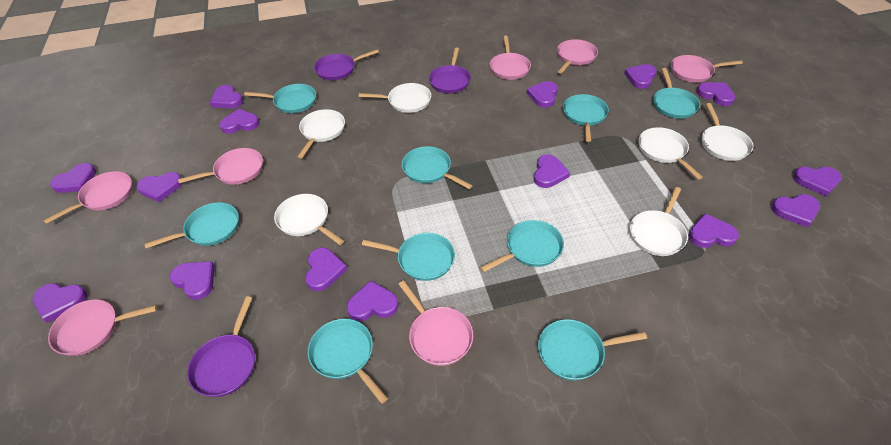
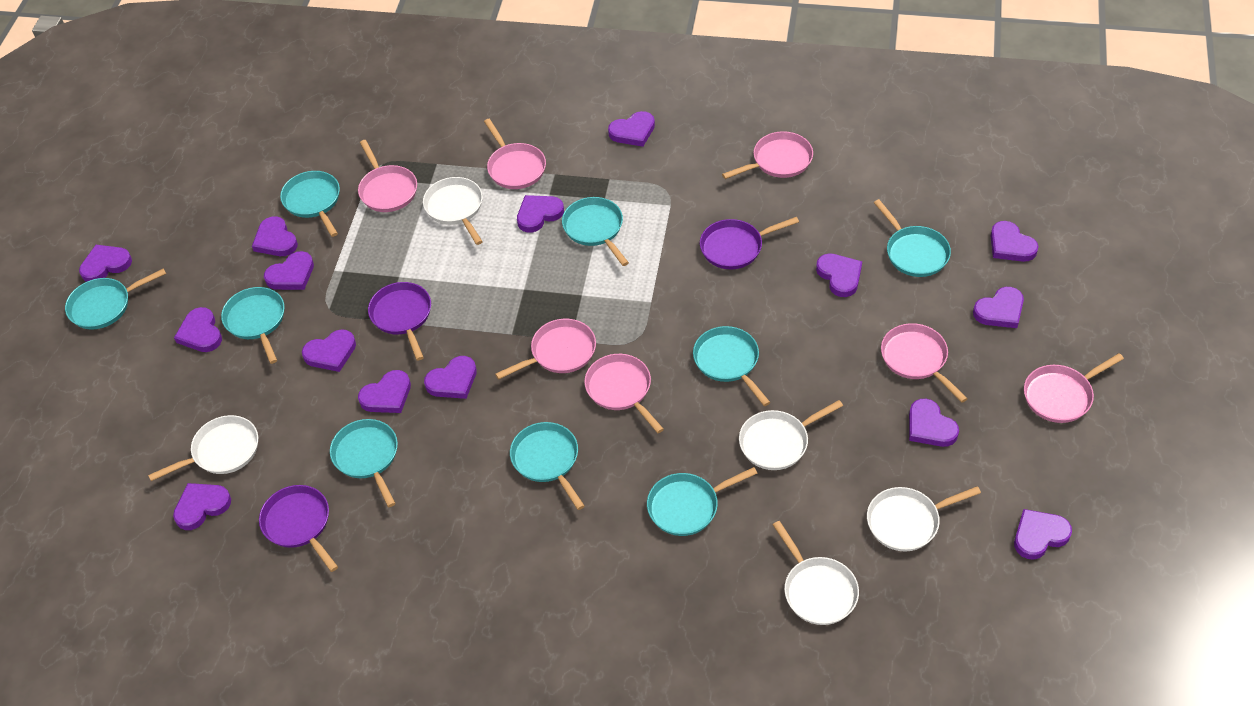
white pan: [274,194,344,245] [298,109,345,158] [359,83,431,113] [630,187,688,256] [638,127,703,180] [702,103,754,161] = 6 -> [148,415,258,481] [423,177,483,245] [739,400,843,470] [773,521,859,625] [867,486,981,551] = 5

